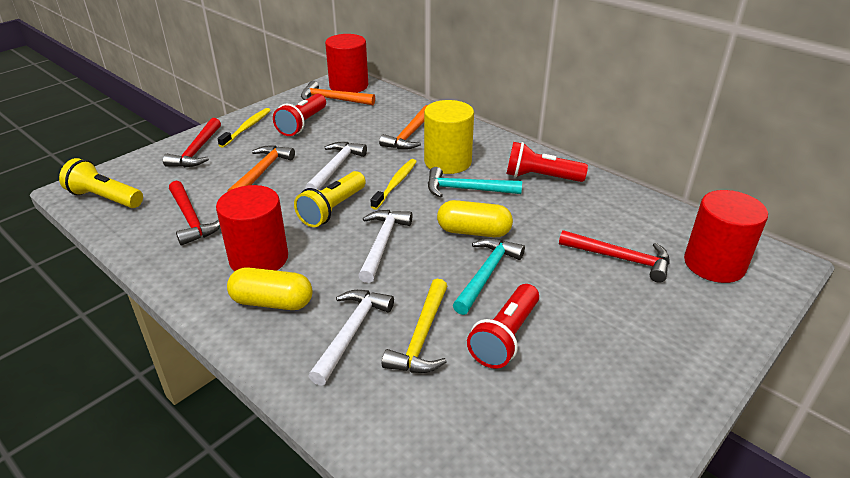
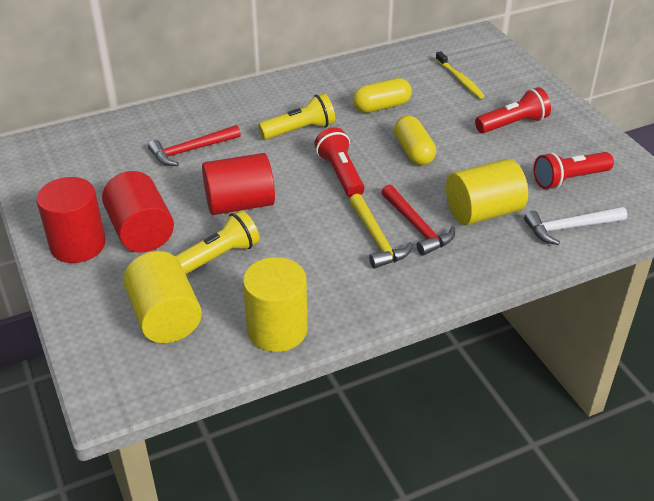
orange hammer: [228,145,295,191] [301,81,375,105] [379,105,428,150] = 3 -> none = 0
red hammer: [163,118,221,168] [169,181,220,246] [559,230,670,283] = 3 -> [148,125,241,166] [381,184,455,256] = 2
turquoise hammer: [428,167,522,198] [453,238,525,315] = 2 -> none = 0
white hammer: [305,142,367,190] [309,290,394,386] [358,210,412,283] = 3 -> [524,207,627,245] = 1
yellow cylinder: [424,100,474,174] = 1 -> [123,251,202,343] [243,257,308,352] [446,159,528,225] = 3
yellow toothbrush: [217,108,271,148] [371,159,417,210] = 2 -> [436,51,485,99] = 1

